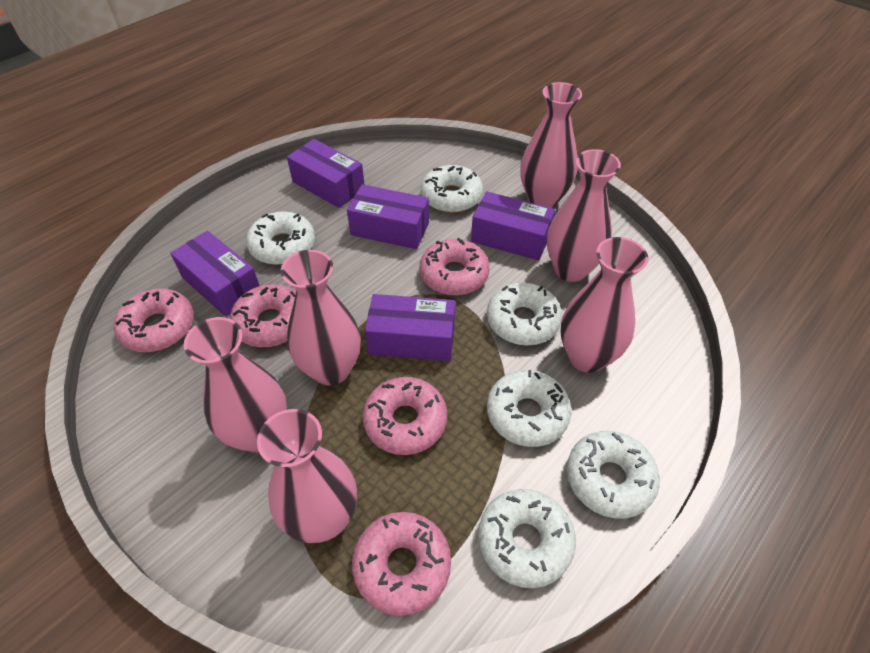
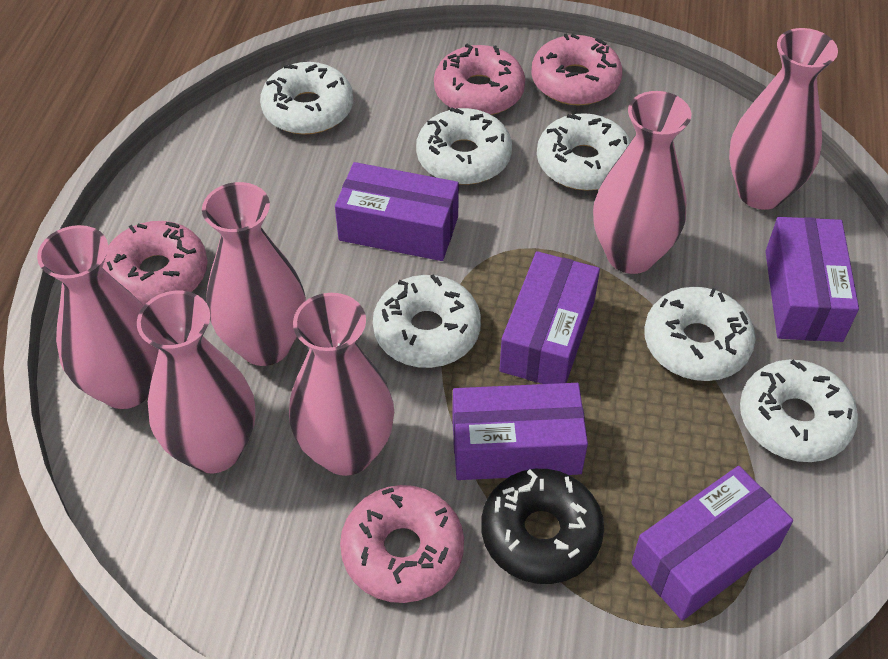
black donut: none = 0 -> [481,469,604,584] = 1
pink donut: [114,289,194,352] [230,284,296,347] [352,512,451,616] [362,377,447,455] [420,238,490,296] = 5 -> [103,221,208,305] [340,485,464,603] [434,44,525,115] [531,33,622,105] = 4

